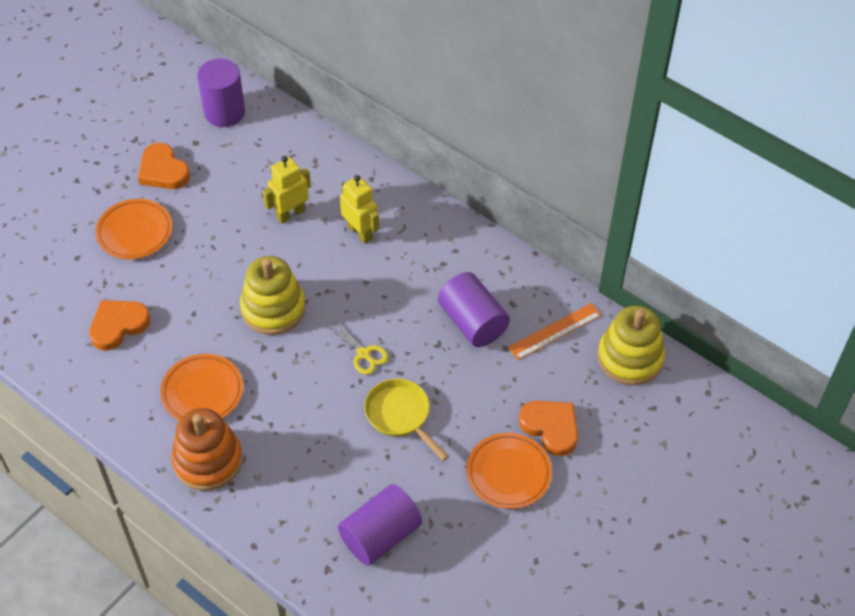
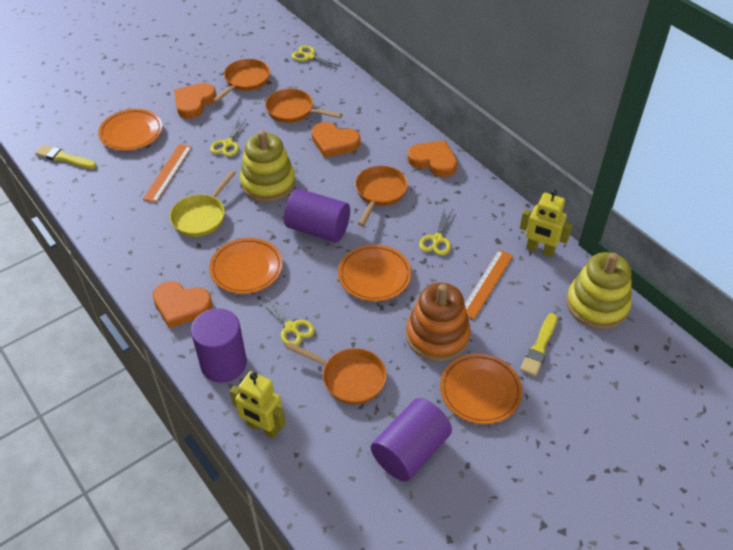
orange heart: [89,300,150,351] [138,143,190,189] [519,401,578,456] = 3 -> [152,281,213,328] [174,83,216,119] [312,122,360,158] [407,140,457,177] = 4
orange pan: none = 0 -> [212,59,270,103] [265,89,343,123] [286,342,387,404] [355,166,408,226] = 4
orange plate: [95,199,172,259] [160,354,243,420] [466,433,552,509] = 3 -> [98,109,162,151] [209,238,283,294] [338,245,411,301] [440,353,523,424] = 4
orange ruler: [508,303,601,360] = 1 -> [143,144,192,203] [465,250,513,319] = 2
yellow brush: none = 0 -> [35,145,97,169] [520,313,557,376] = 2
yellow scissors: [326,320,388,375] = 1 -> [210,118,247,157] [258,295,315,346] [292,46,342,70] [419,208,453,255] = 4

